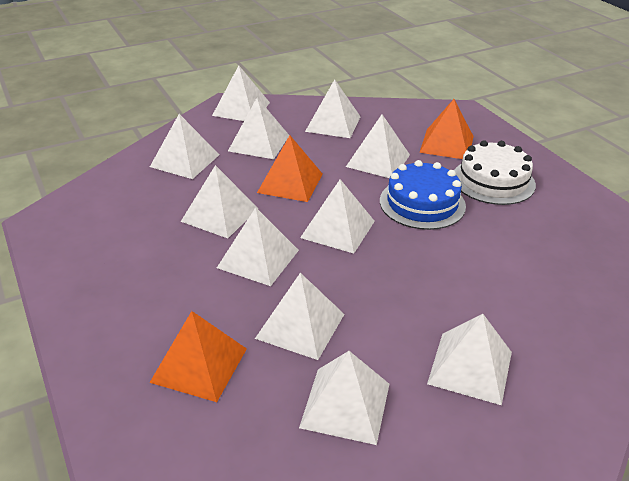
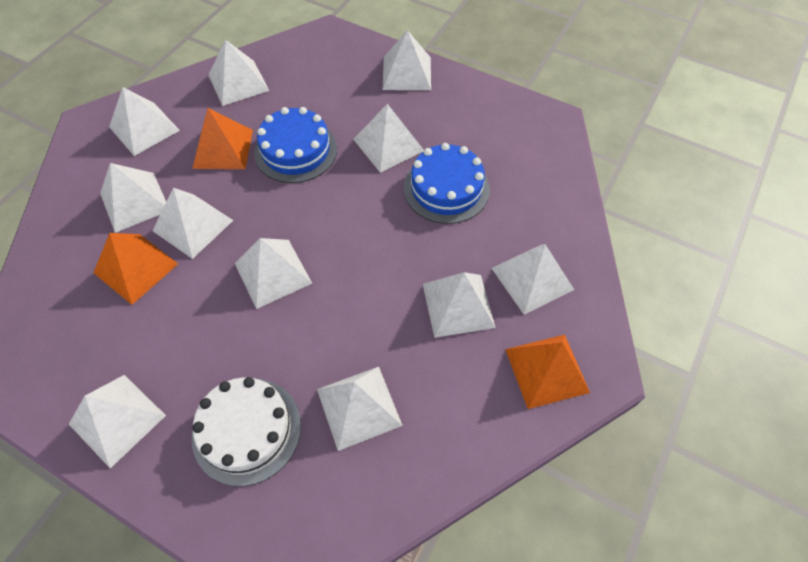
blue cake: [380,160,466,230] = 1 -> [254,107,337,183] [404,143,490,224] = 2

